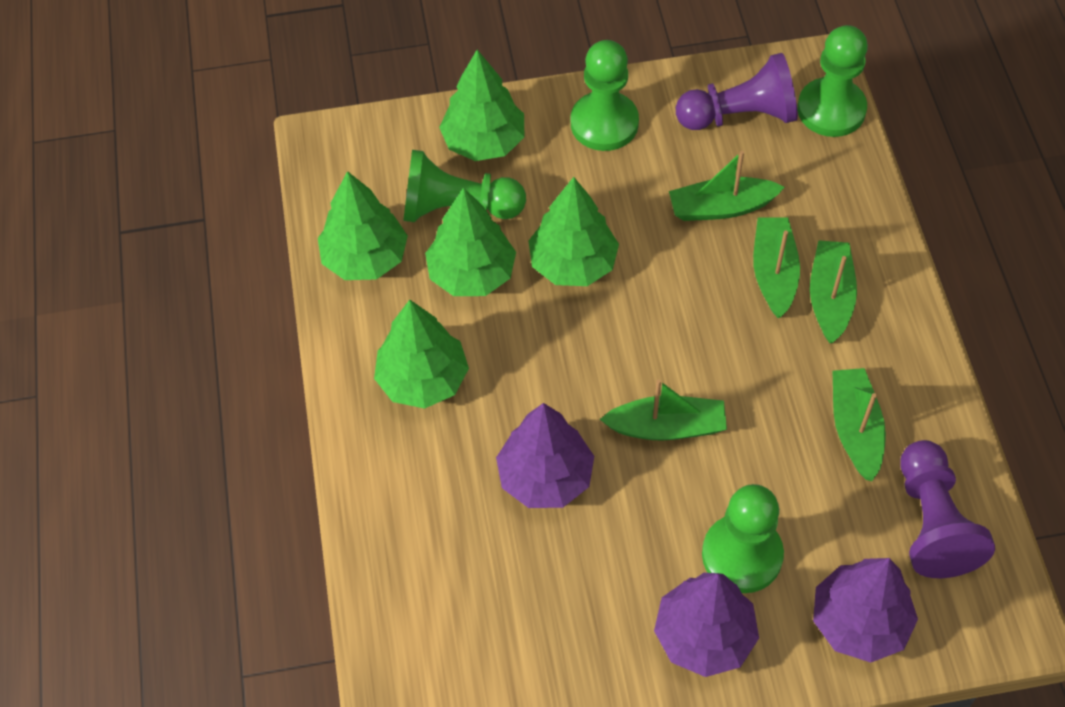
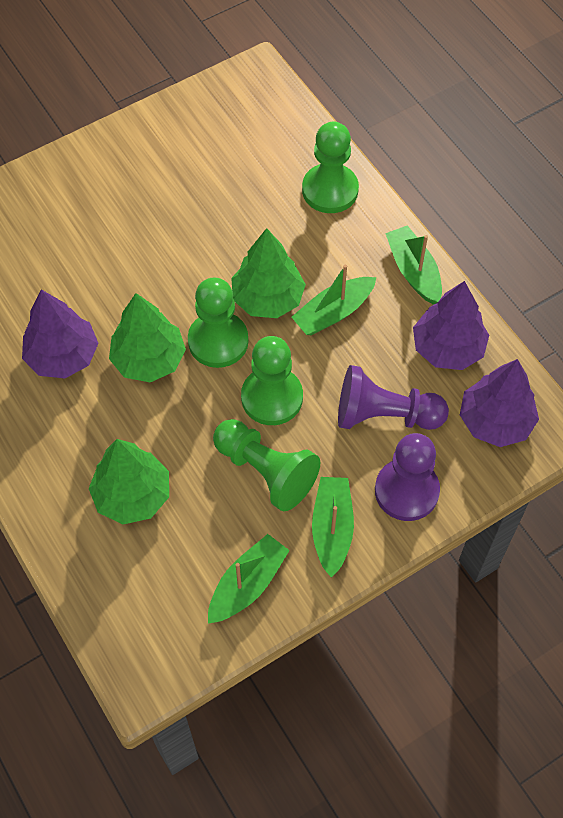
green boat: [600,379,727,440] [669,151,785,221] [753,217,800,318] [810,240,857,343] [833,368,886,481] = 5 -> [208,534,290,624] [291,265,377,335] [312,477,354,578] [385,225,442,304] = 4
green tree: [318,171,408,280] [374,300,469,409] [425,187,516,296] [439,50,524,161] [528,177,619,286] = 5 -> [88,439,169,524] [109,293,186,382] [231,228,306,318] = 3

